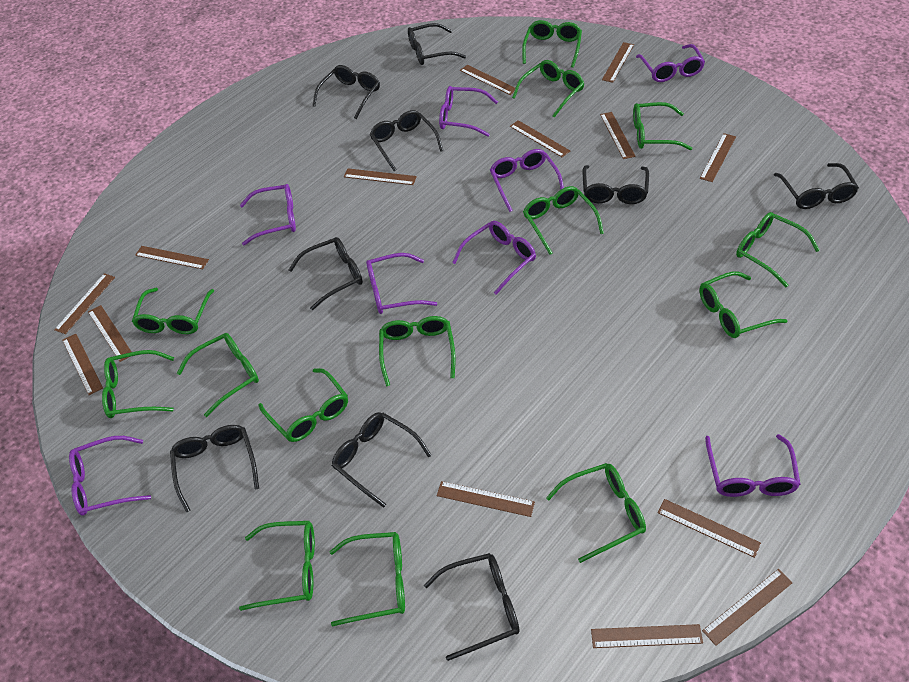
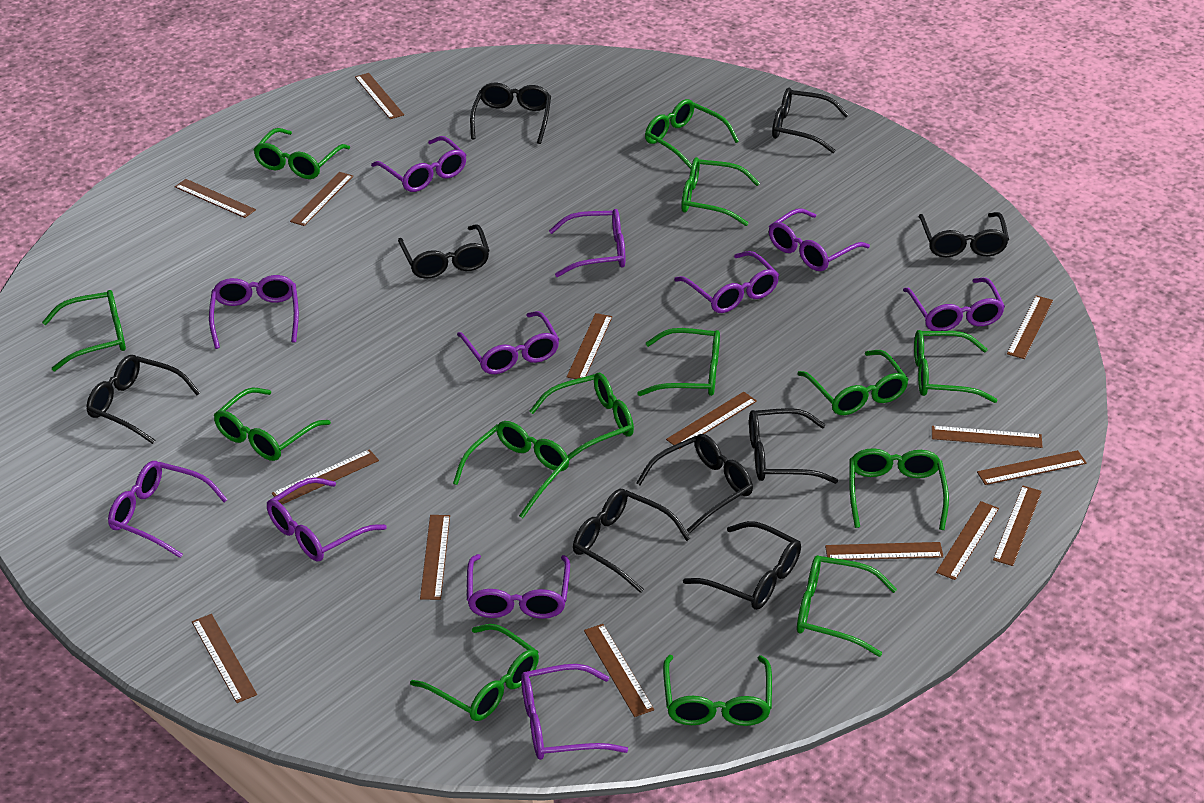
brown ruler: [54,273,115,334] [62,334,103,395] [88,305,132,362] [135,246,209,269] [344,168,417,185] [437,481,535,517] [460,65,515,95] [510,120,570,157] [591,624,703,648] [600,112,636,159] [602,42,634,83] [658,499,761,558] [700,133,736,182] [702,569,793,646] = 14 -> [175,179,256,218] [192,614,257,703] [272,449,379,504] [290,172,353,226] [355,73,404,119] [420,515,450,600] [567,313,612,379] [584,624,654,717] [666,392,757,449] [825,542,944,560] [932,426,1042,448] [936,501,999,580] [977,450,1087,485] [993,486,1042,566] [1007,295,1053,359] = 15
purple glasses: [69,436,151,516] [240,184,296,246] [366,253,437,314] [439,86,498,137] [452,221,536,295] [490,149,564,212] [636,44,705,82] [705,434,801,497] = 8 -> [108,461,228,558] [209,275,299,349] [267,478,386,562] [371,136,466,192] [457,311,560,374] [467,554,570,619] [521,664,628,760] [549,209,626,277] [674,251,779,313] [769,208,870,271] [903,278,1005,331] = 11

